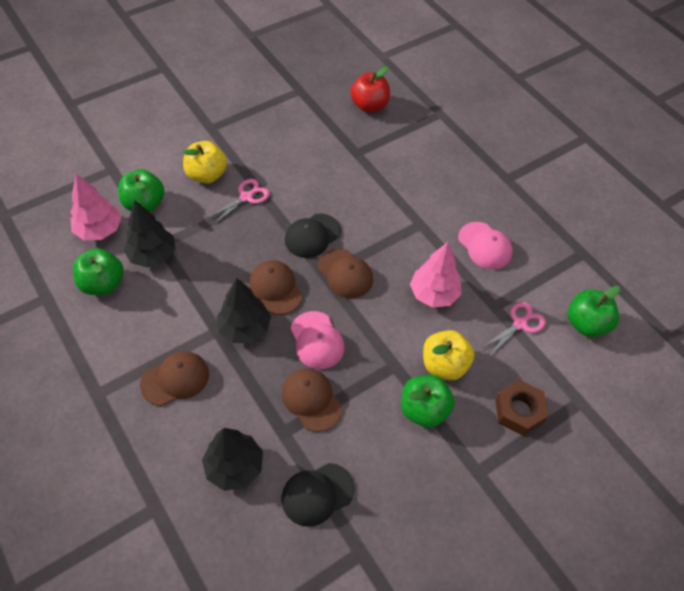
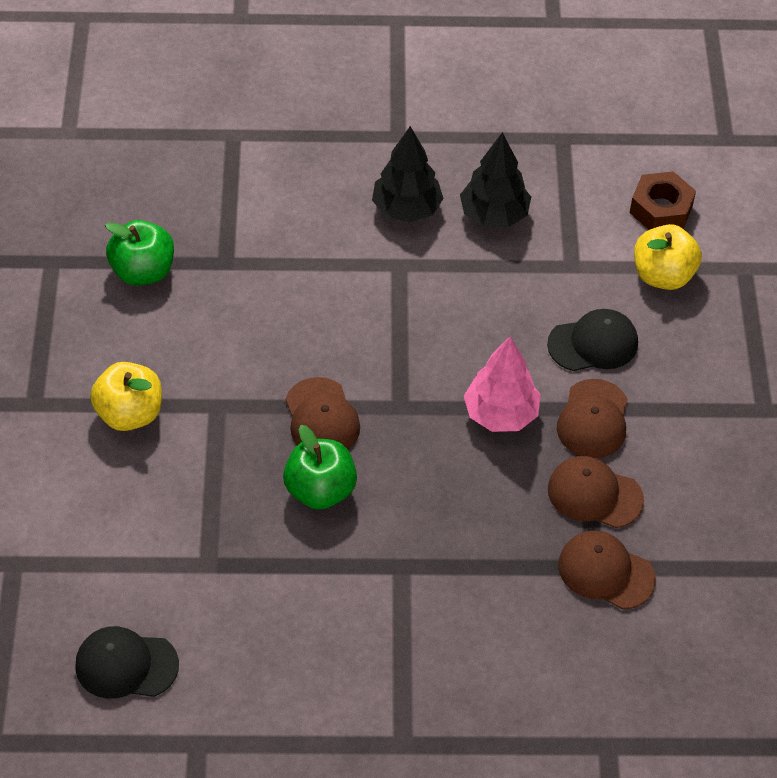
black tree: [123,200,175,268] [202,428,263,491] [217,278,271,343] = 3 -> [372,126,444,222] [460,132,531,227] = 2
green apple: [73,249,124,295] [118,169,164,212] [401,375,455,428] [568,286,620,337] = 4 -> [105,220,174,286] [283,425,357,510] = 2
pink cap: [291,311,345,369] [458,222,513,269] = 2 -> none = 0
pink scissors: [207,179,270,225] [481,302,546,357] = 2 -> none = 0
pink tree: [70,174,121,240] [410,242,462,308] = 2 -> [464,337,541,432] = 1
red apple: [350,66,390,113] = 1 -> none = 0

